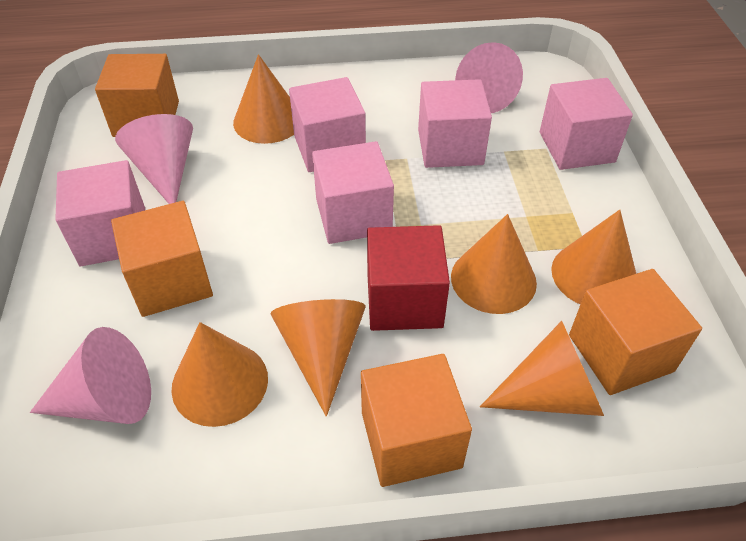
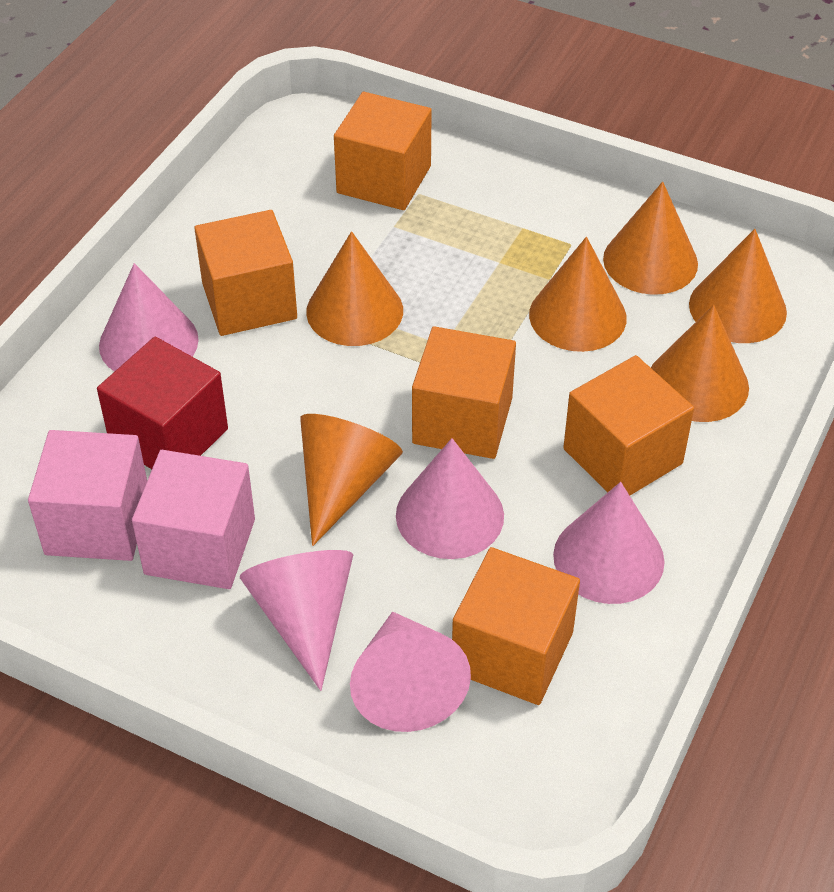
orange cube: [95,54,179,137] [111,201,213,317] [361,354,472,487] [569,269,702,395] = 4 -> [194,210,297,336] [334,92,432,210] [412,326,516,459] [452,547,580,705] [563,355,694,495] = 5
pink cone: [30,327,151,424] [115,114,193,204] [455,42,523,113] = 3 -> [99,263,199,372] [240,550,354,691] [350,612,471,732] [396,438,504,559] [553,482,665,604] = 5
pink cube: [55,160,145,266] [289,77,366,172] [312,141,394,244] [418,79,492,168] [540,78,633,170] = 5 -> [28,430,147,561] [132,450,255,589] = 2

